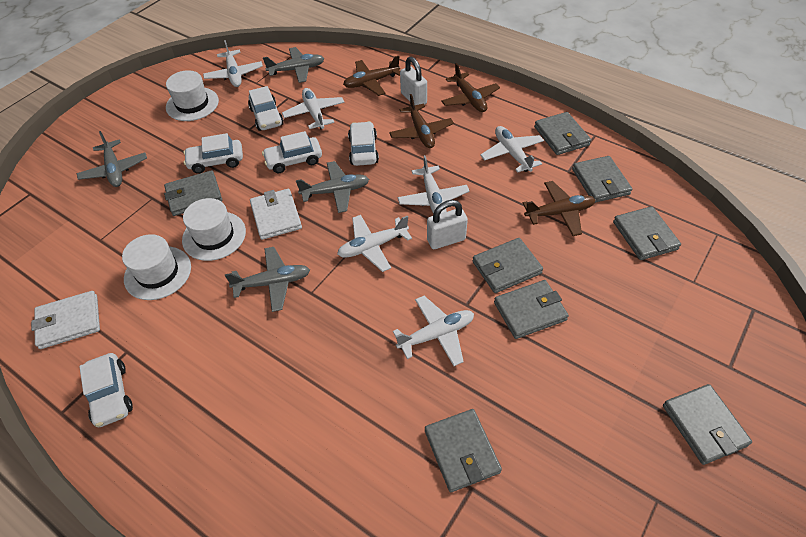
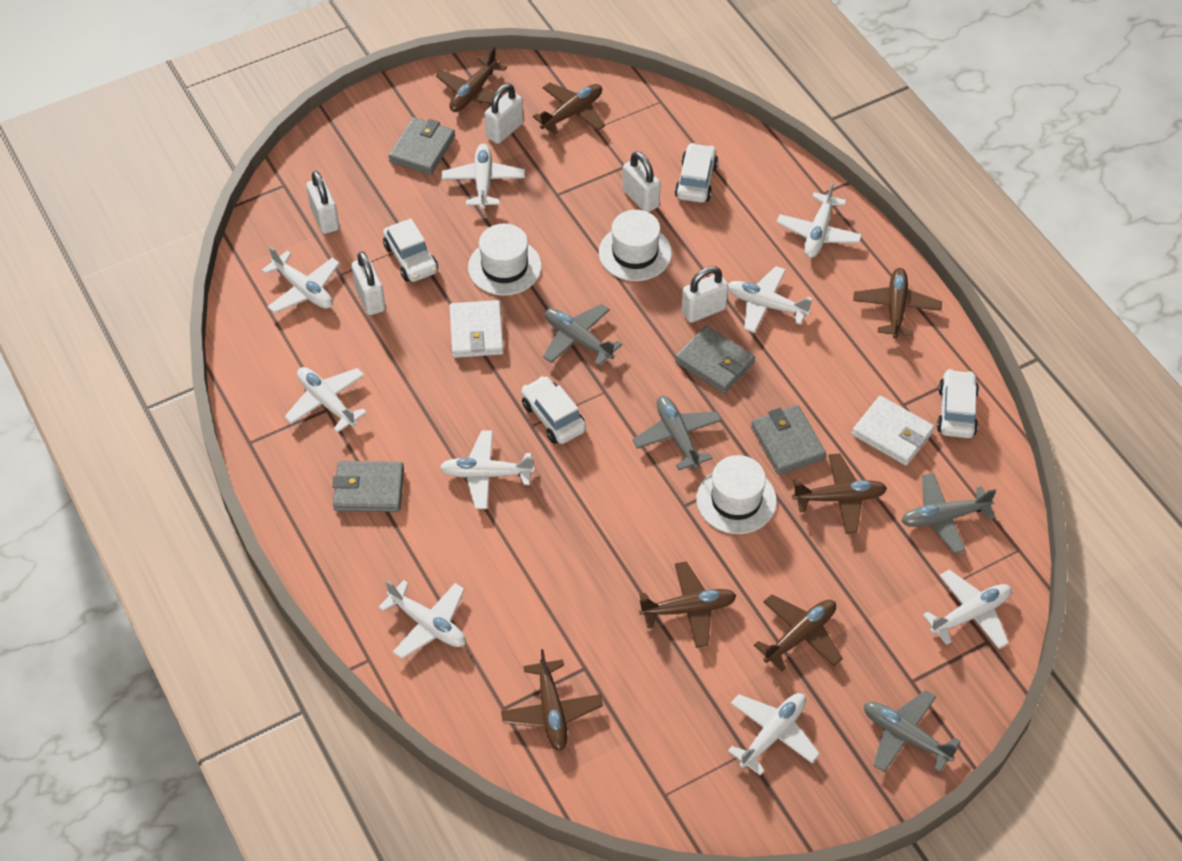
brown plane: [343,56,400,96] [389,94,454,148] [441,63,500,112] [523,181,595,236] = 4 -> [436,47,507,112] [501,649,603,751] [533,83,605,134] [639,562,737,648] [754,594,843,671] [792,453,887,534] [853,268,942,339] = 7
grey wallet: [164,170,222,216] [425,409,502,492] [473,238,543,293] [494,280,569,339] [534,112,591,155] [572,156,632,203] [613,206,681,260] [663,384,752,465] = 8 -> [332,461,404,512] [388,117,455,175] [675,326,755,393] [751,405,826,475] = 4
white car: [79,353,133,427] [183,133,243,174] [248,86,284,131] [262,131,322,173] [348,121,379,166] = 5 -> [383,218,438,282] [521,376,586,444] [675,143,718,203] [937,369,979,438] = 4
white padlock: [400,57,427,105] [427,200,468,249] = 2 -> [306,171,339,234] [352,251,385,315] [485,83,523,144] [622,151,661,212] [682,266,728,323] = 5
white plane: [203,40,263,87] [282,88,345,129] [337,215,412,272] [393,296,474,366] [398,155,470,214] [480,126,544,173] = 6 -> [262,246,340,313] [284,367,367,433] [378,580,466,659] [440,430,535,509] [441,144,525,209] [728,266,813,333] [728,693,820,775] [777,182,862,258] [923,570,1012,649] = 9

